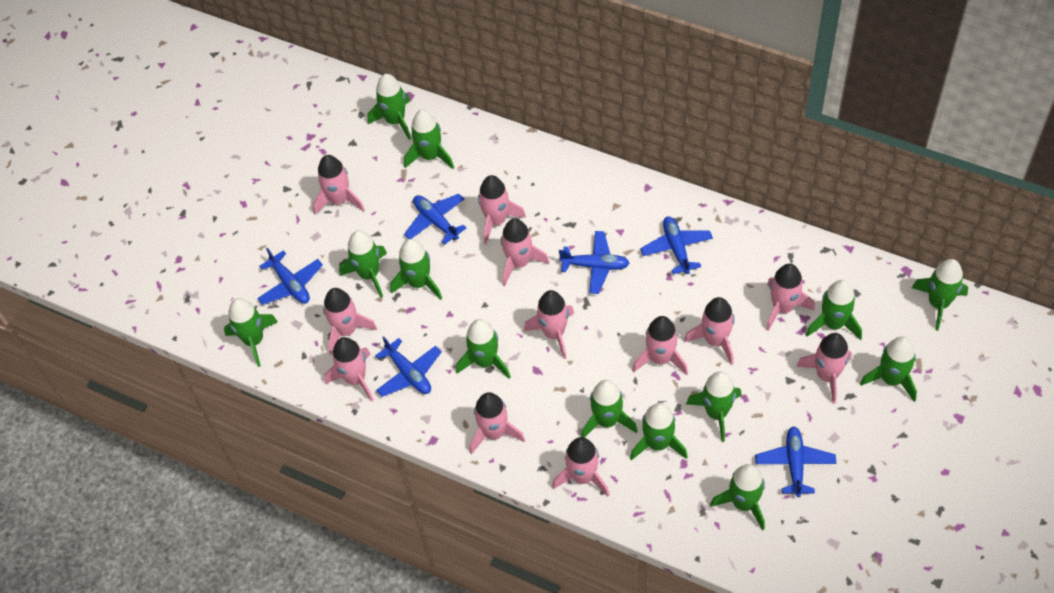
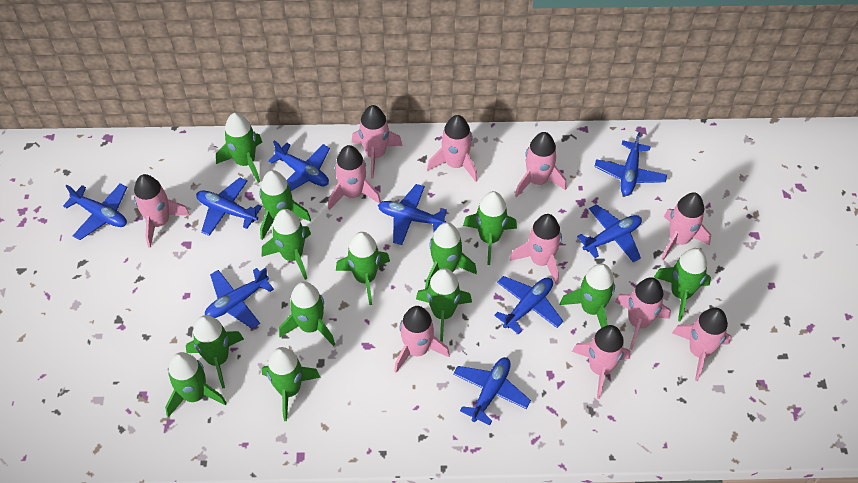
blue plane: [257,248,323,305] [375,337,441,397] [404,194,466,245] [559,231,629,294] [640,216,713,274] [755,426,836,497] = 6 -> [63,183,128,240] [196,177,262,236] [205,268,274,329] [268,141,330,191] [378,184,447,245] [453,357,531,425] [494,276,563,334] [577,204,642,262] [594,132,667,196] = 9
pink rocket: [313,155,365,214] [323,288,377,355] [324,337,374,402] [470,392,525,454] [478,175,526,244] [501,218,549,286] [524,290,574,359] [552,437,610,497] [632,316,688,375] [684,297,735,365] [766,264,814,331] [796,333,852,404] = 12 -> [134,174,190,248] [328,145,381,210] [352,105,403,178] [394,306,450,373] [427,115,478,182] [510,214,562,285] [515,132,566,197] [572,325,631,399] [615,277,671,350] [661,192,711,260] [672,308,731,381] = 11

